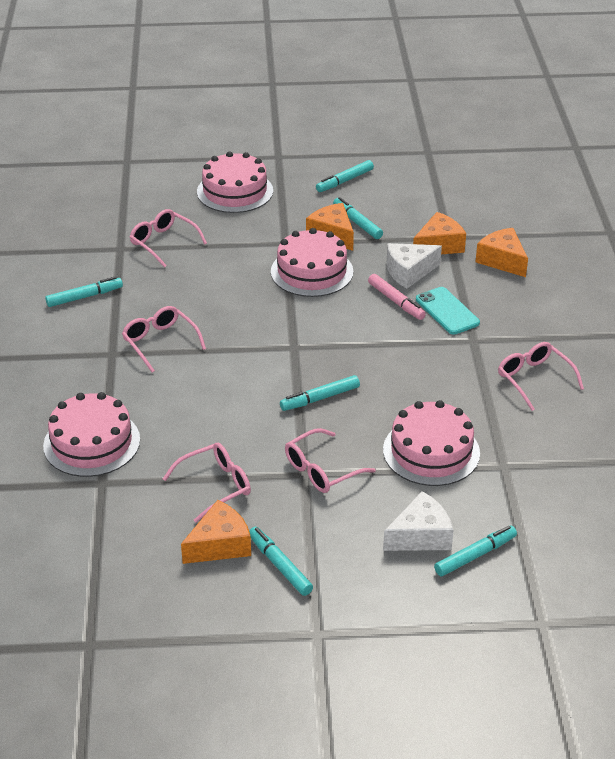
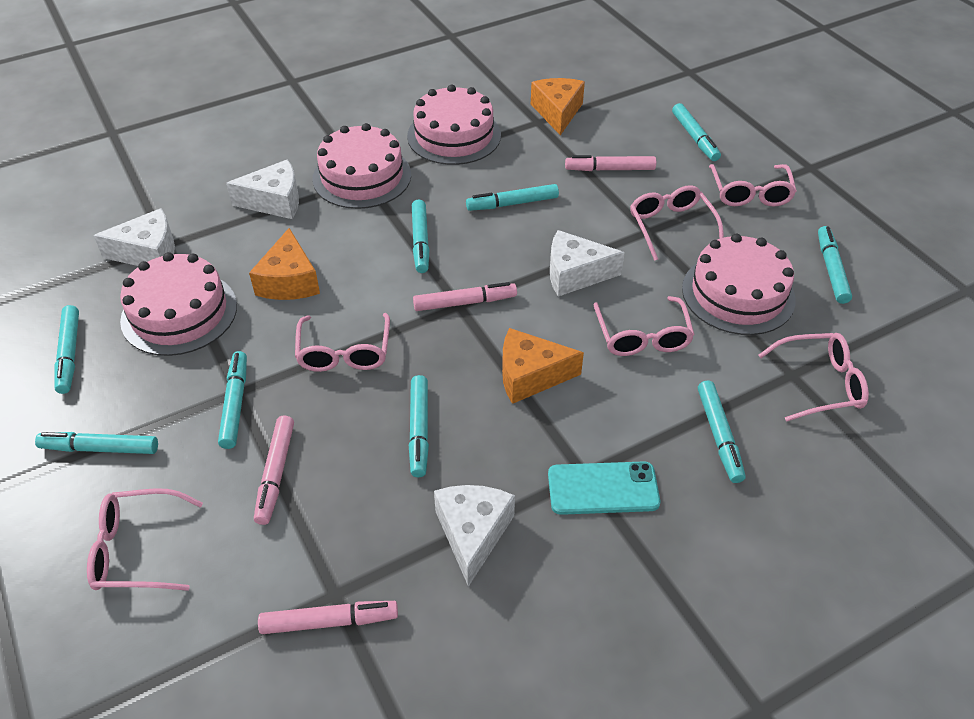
orange cheese: [181,500,251,564] [306,203,354,251] [413,212,466,254] [476,228,528,277] = 4 -> [249,228,320,300] [502,328,584,404] [531,78,585,135] = 3
pink glasses: [122,306,206,372] [130,209,207,268] [163,443,251,523] [285,428,376,493] [498,342,584,411] = 5 -> [87,488,203,591] [295,313,390,372] [593,296,695,356] [630,185,724,261] [709,164,796,207] [758,333,869,422] = 6
pink marker: [368,274,426,320] = 1 -> [254,415,294,525] [258,601,398,634] [413,282,517,311] [565,155,656,171] = 4
turquoise marker: [45,276,123,307] [249,527,313,596] [280,375,360,411] [316,160,374,192] [333,197,383,239] [434,526,517,576] = 6 -> [35,432,158,454] [54,305,79,394] [218,351,247,449] [409,375,429,477] [412,199,429,273] [466,184,559,211] [672,103,721,161] [698,381,746,483] [818,226,852,304] = 9
white cheese: [383,491,454,551] [387,243,442,288] = 2 -> [93,208,175,266] [226,159,299,219] [434,485,515,587] [550,230,625,297] = 4

